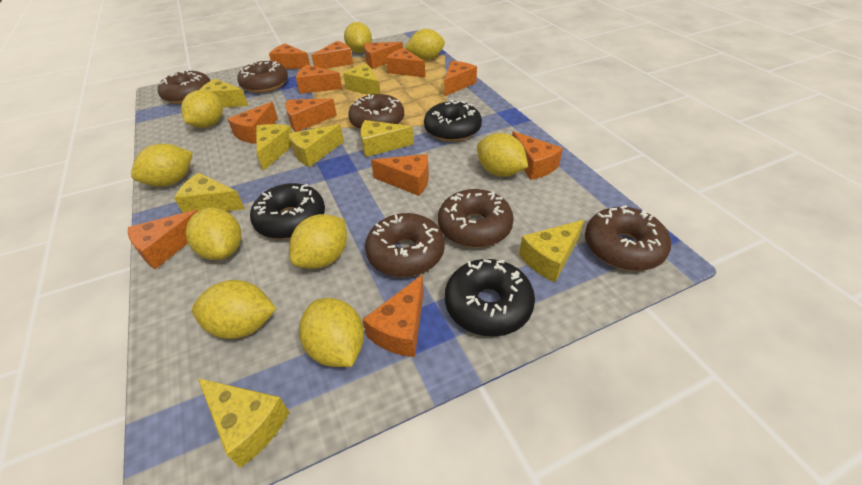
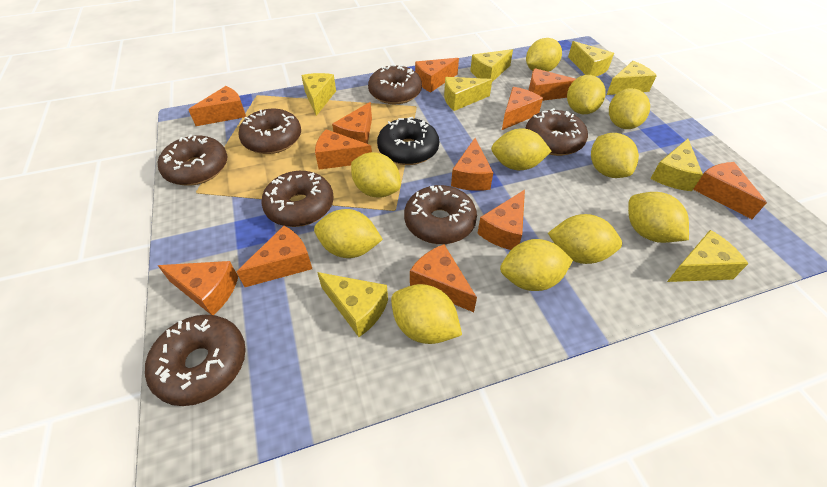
black donut: [250,183,325,239] [424,99,482,142] [445,259,535,337] = 3 -> [377,117,439,165] = 1
brown donut: [158,70,210,104] [237,61,288,93] [348,94,404,130] [365,213,445,277] [438,189,514,248] [585,205,671,271] = 6 -> [145,315,246,406] [158,134,227,185] [238,109,301,154] [261,171,334,227] [368,65,422,104] [404,185,477,244] [525,108,588,156] = 7
yellow lemon: [131,144,193,187] [181,90,223,128] [186,208,241,260] [192,280,276,339] [289,214,347,269] [299,298,364,367] [344,22,372,53] [405,29,445,60] [477,133,528,177] = 9 -> [314,209,383,258] [351,152,401,198] [391,284,462,344] [491,128,552,170] [500,239,573,291] [526,38,562,72] [548,214,622,264] [567,75,606,114] [591,133,639,178] [609,88,650,129] [628,192,689,243] = 11

